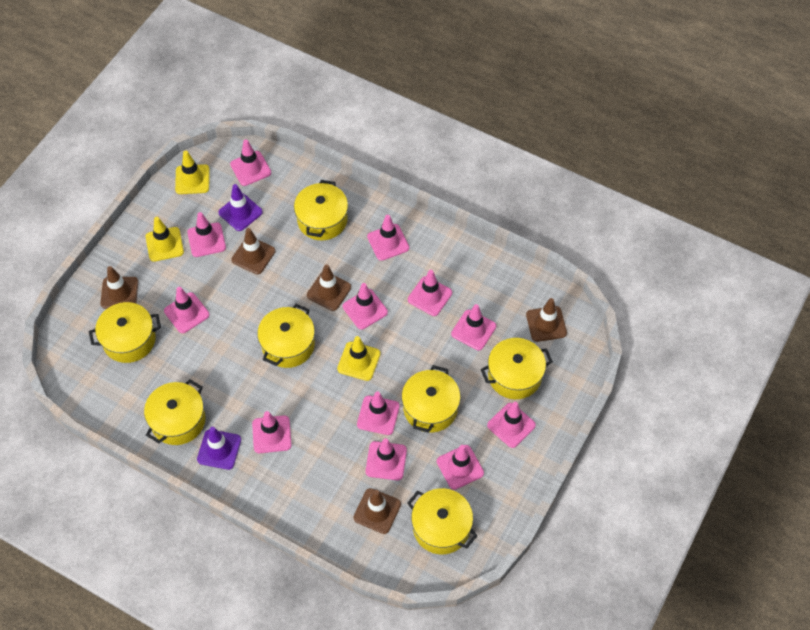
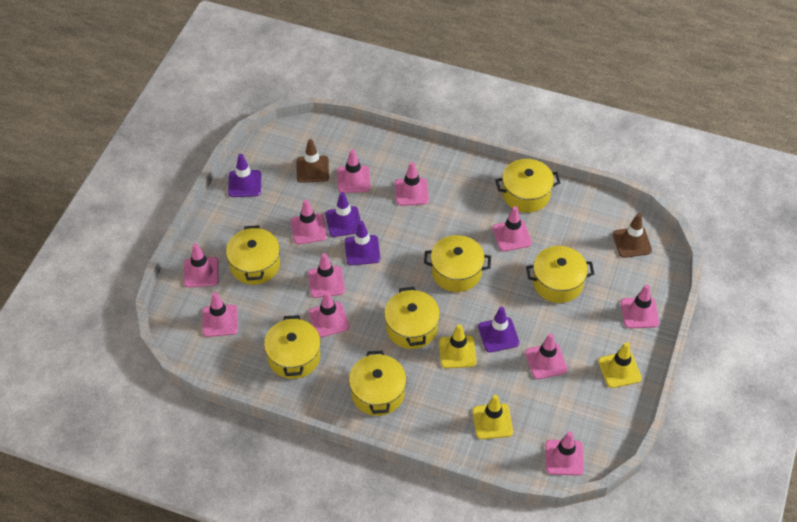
brown traffic cone: [100,266,138,309] [231,228,276,274] [307,265,351,311] [353,488,401,534] [526,298,567,342] = 5 -> [296,139,329,183] [613,213,652,258] = 2
pink traffic cone: [164,287,210,333] [187,212,226,257] [230,139,271,186] [252,411,292,453] [343,283,388,330] [357,392,400,435] [366,438,407,480] [367,215,409,261] [408,270,452,316] [437,445,484,490] [451,304,496,350] [487,402,536,448] = 12 -> [184,243,218,288] [202,292,238,337] [290,200,327,244] [308,253,345,298] [309,291,349,338] [337,149,370,193] [395,162,429,206] [493,206,532,251] [525,334,568,379] [545,432,584,476] [621,284,659,328] = 11
purple traffic cone: [197,427,241,470] [218,184,263,231] = 2 -> [228,154,261,197] [326,192,361,237] [345,221,380,265] [478,307,520,353] = 4

